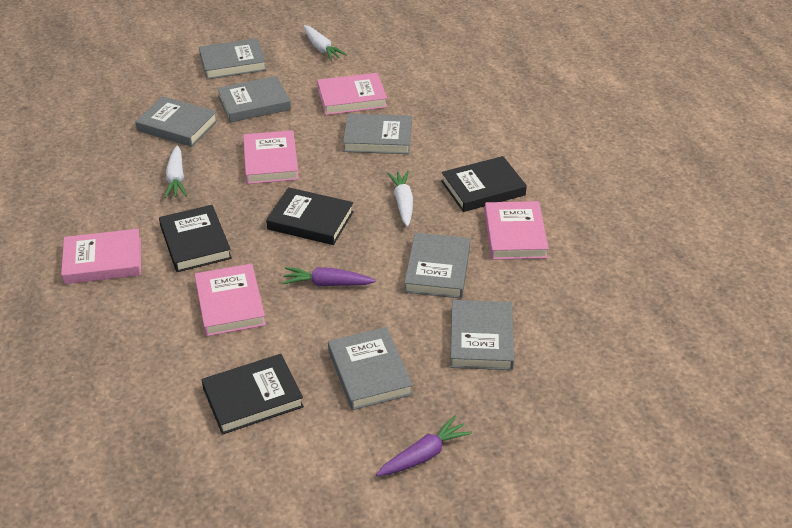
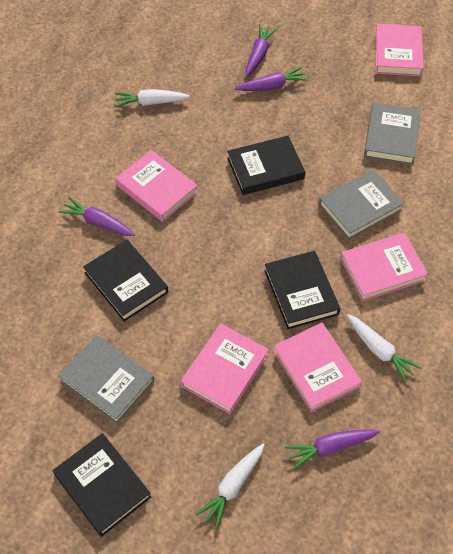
grey book: [135,96,218,147] [199,38,266,79] [217,76,291,123] [328,327,413,410] [343,114,412,154] [404,233,470,299] [450,300,514,370] = 7 -> [58,335,154,424] [319,170,404,240] [364,102,421,165] = 3
purple carrot: [282,267,376,286] [376,416,472,476] = 2 -> [58,197,135,236] [235,67,309,91] [246,24,277,76] [285,429,380,470] = 4

